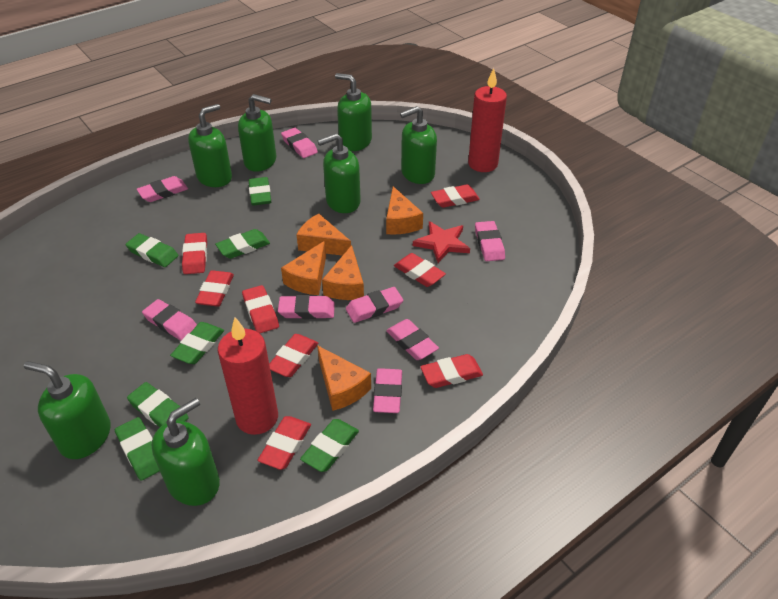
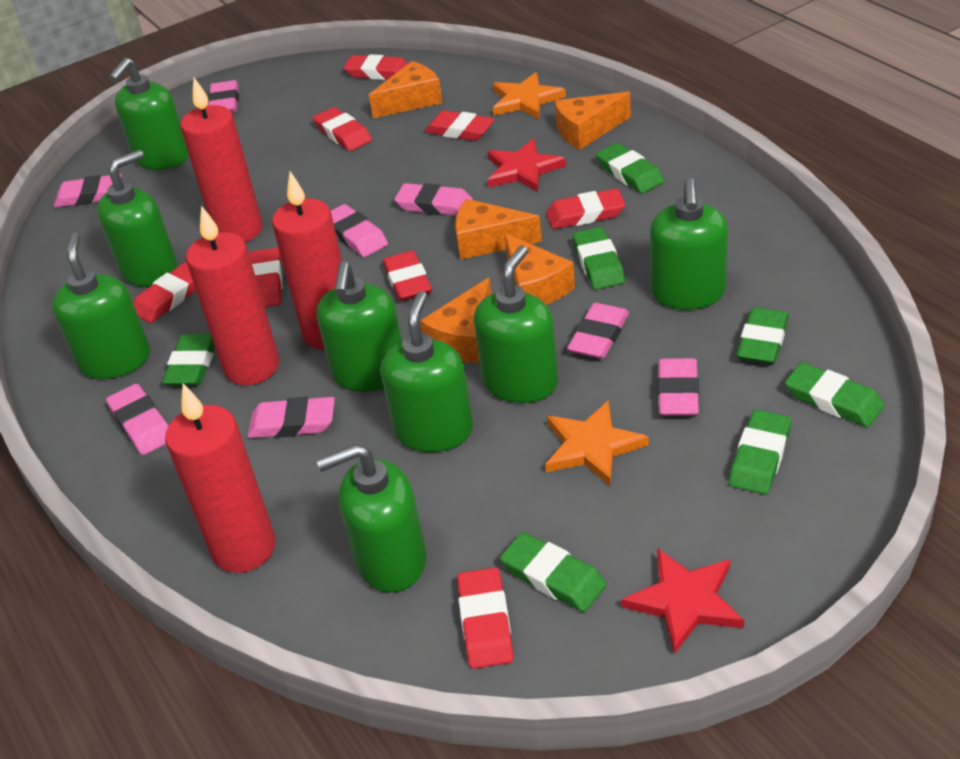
green soap dispenser: [24,361,111,459] [152,398,220,506] [188,104,232,187] [238,94,276,172] [318,133,361,213] [335,73,372,151] [400,106,437,184] = 7 -> [52,233,150,379] [97,150,177,287] [109,58,189,170] [317,262,402,391] [317,444,426,592] [381,291,473,452] [474,245,558,403] [650,178,728,310] = 8
orange star: none = 0 -> [493,72,566,119] [545,400,649,486] = 2
red candle: [218,317,278,435] [468,68,507,172] = 2 -> [165,384,276,573] [180,78,263,242] [186,206,279,385] [272,171,342,350] = 4
red star: [413,221,470,263] = 1 -> [487,139,566,192] [621,548,744,654] = 2

